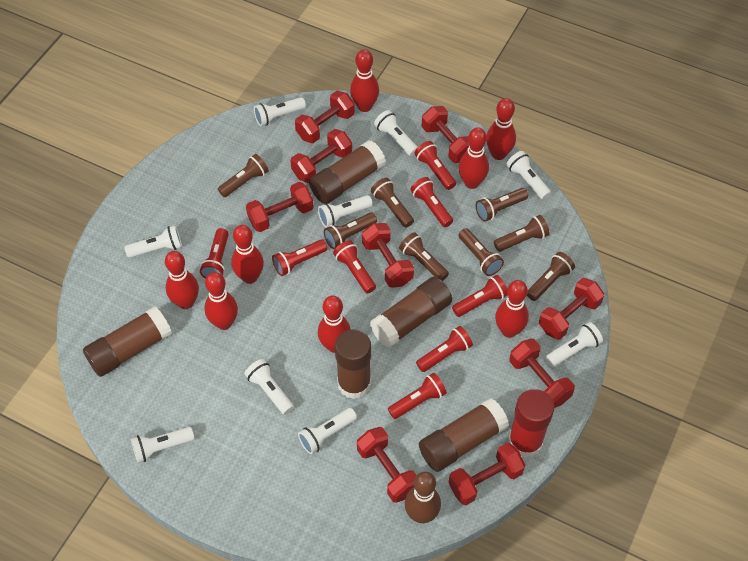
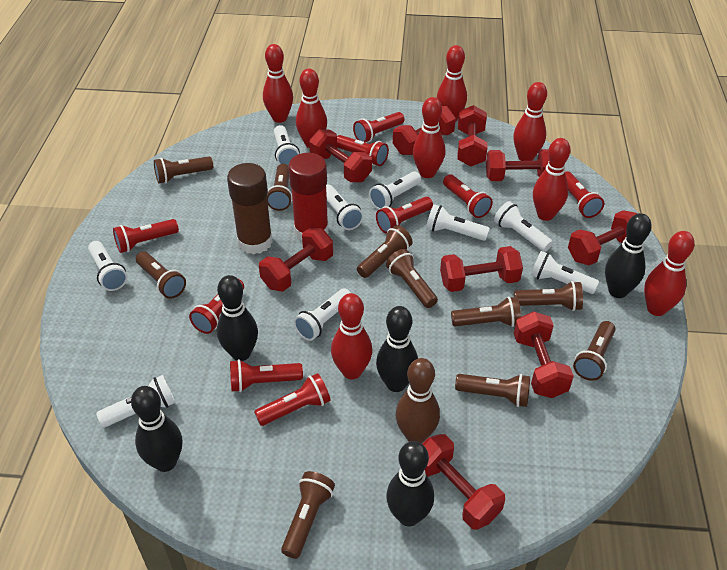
black bowling pin: none = 0 -> [131,386,182,472] [217,275,258,361] [376,306,418,392] [386,441,434,526] [605,213,652,298] = 5
brown flashlight: [218,154,269,197] [324,212,377,249] [371,178,414,228] [399,232,449,281] [459,228,504,276] [475,188,528,222] [494,215,550,252] [527,252,575,301] = 8 -> [136,251,186,299] [154,156,213,183] [267,164,292,211] [281,471,335,559] [357,225,413,278] [386,249,438,308] [451,297,521,327] [455,374,530,407] [514,281,583,311] [573,321,616,381] = 10
brown glue stick: [83,306,172,377] [309,140,386,204] [335,329,371,399] [370,277,452,348] [419,398,509,472] = 5 -> [227,163,273,254] = 1
red flashlight: [200,228,229,278] [272,240,328,276] [333,240,376,293] [388,373,447,419] [410,177,453,227] [414,141,456,190] [416,326,473,372] [452,275,508,317] = 8 -> [113,219,179,253] [189,278,244,334] [230,359,303,392] [254,373,331,426] [337,135,389,166] [353,112,405,142] [376,197,433,234] [443,175,493,218] [565,171,604,218] = 9

